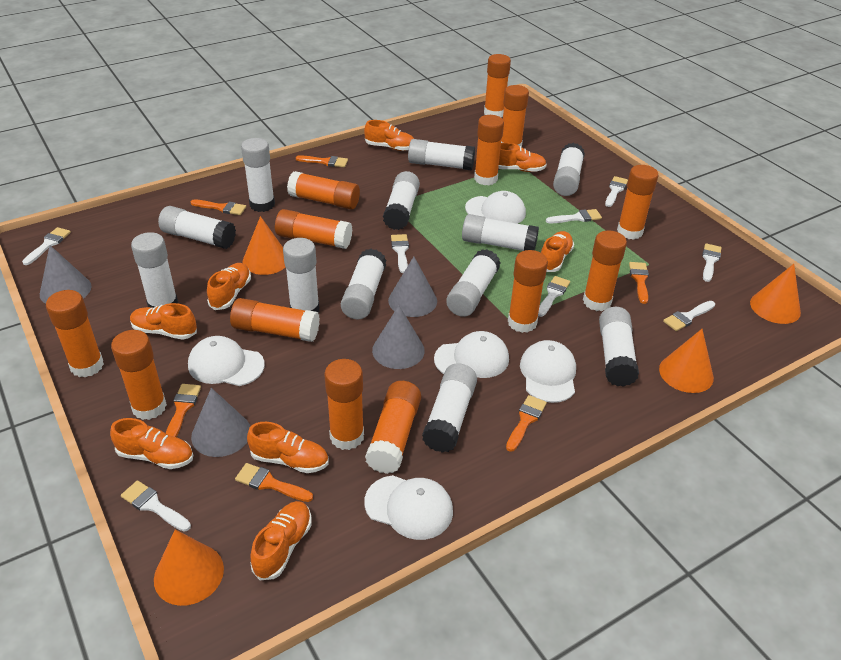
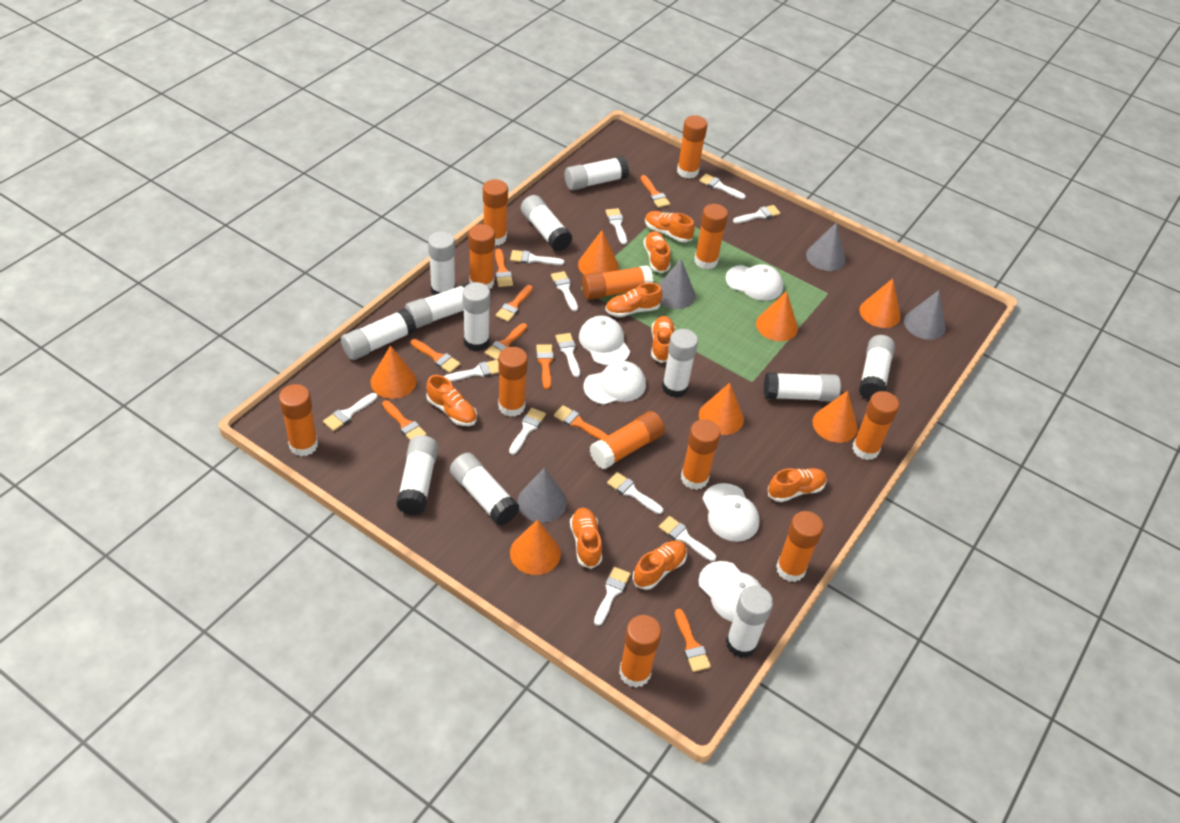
orange brush: [166,384,201,437] [191,199,246,215] [235,463,313,502] [296,155,348,167] [506,395,547,452] [629,262,649,304] = 6 -> [382,400,427,440] [411,339,460,373] [485,323,527,360] [495,249,513,287] [496,285,533,322] [536,344,554,389] [554,405,608,440] [641,175,670,208] [675,609,711,672] = 9
orange cone: [154,529,224,606] [243,216,285,275] [659,329,714,393] [750,264,801,324] = 4 -> [371,345,417,399] [510,520,561,575] [578,230,619,275] [699,383,744,435] [756,291,798,341] [813,391,858,443] [859,279,901,328] = 7
orange glue stick: [46,290,104,378] [111,330,167,420] [230,298,320,342] [275,209,352,249] [287,171,360,209] [324,359,364,450] [365,381,421,474] [474,115,504,186] [484,54,511,117] [501,85,529,147] [508,250,548,333] [583,230,627,311] [617,165,658,240] = 13 -> [279,384,318,456] [469,224,495,290] [483,179,508,246] [498,347,528,417] [582,265,653,300] [589,411,665,469] [619,615,661,688] [677,115,707,179] [681,419,721,490] [694,204,728,269] [776,511,824,582] [852,391,899,460] = 12
white brush: [22,227,71,265] [121,480,191,532] [391,234,409,273] [538,276,570,317] [546,209,602,223] [605,176,628,207] [663,301,715,331] [702,243,722,282] = 8 -> [323,393,377,431] [444,360,499,382] [509,408,546,455] [510,250,564,265] [551,271,578,311] [556,333,580,377] [594,567,631,626] [605,208,627,245] [607,472,663,514] [659,516,716,561] [699,174,746,199] [733,205,780,223] = 12

